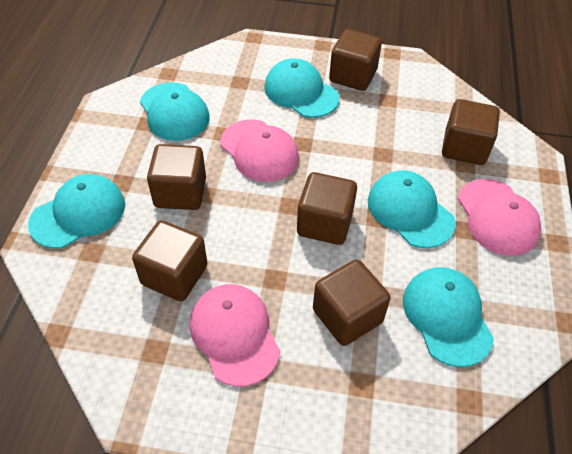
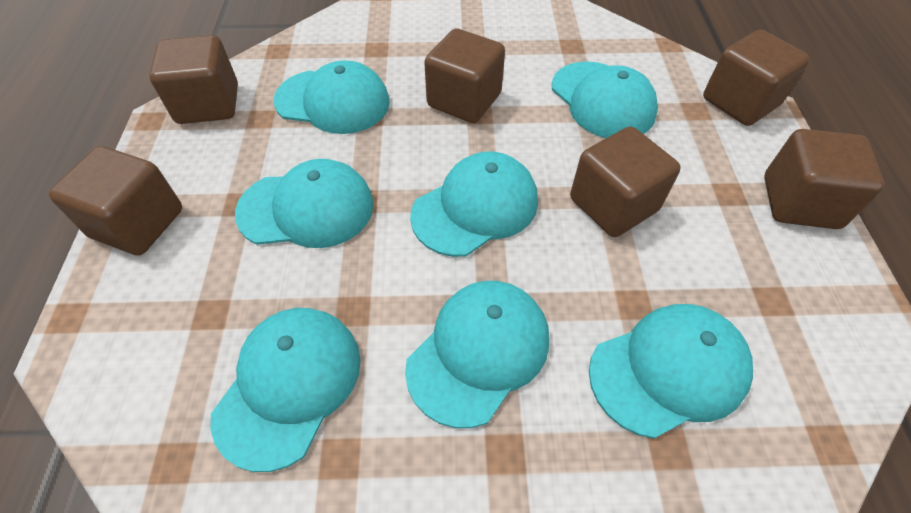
pink cap: [190,284,280,387] [220,120,299,182] [458,179,541,256] = 3 -> none = 0
turquoise cap: [28,174,125,249] [140,82,210,141] [264,58,340,118] [368,170,456,248] [403,267,494,367] = 5 -> [210,308,361,472] [235,159,374,248] [274,60,390,134] [405,281,549,428] [410,152,538,257] [552,61,658,138] [589,304,753,439] = 7

